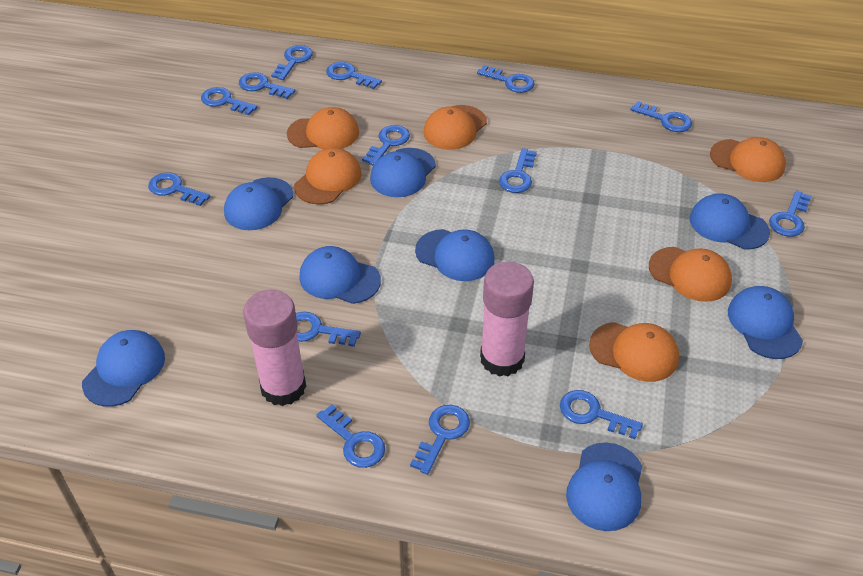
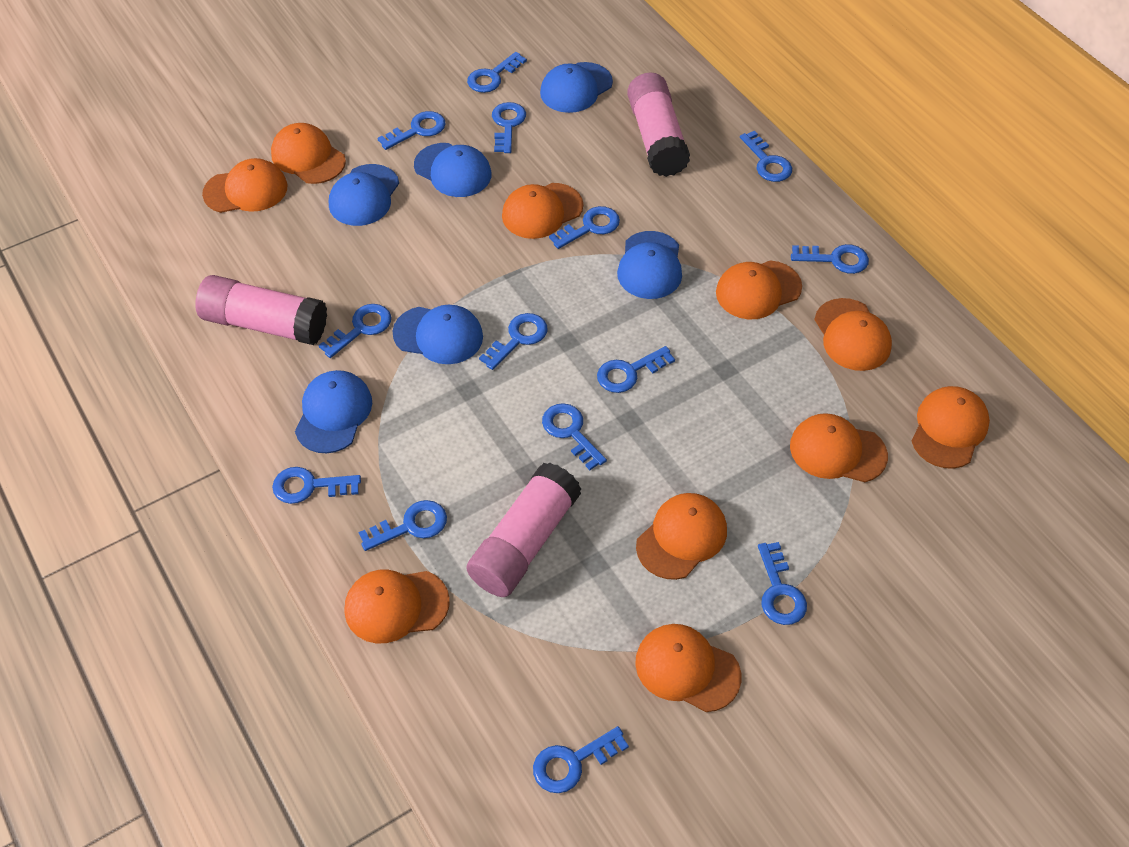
blue cap: [82,330,165,407] [224,177,293,230] [299,246,381,304] [370,148,436,197] [415,229,495,281] [566,442,643,531] [690,193,770,250] [728,286,803,359] = 8 -> [295,370,372,453] [329,164,399,226] [393,305,483,364] [414,143,491,197] [540,62,613,113] [617,231,682,299] = 6
orange cap: [287,107,359,149] [294,148,361,205] [424,105,487,149] [589,322,679,382] [649,247,732,302] [710,137,786,182] = 6 -> [202,158,287,213] [271,123,346,184] [345,569,450,643] [502,183,583,239] [635,624,741,712] [636,493,727,580] [716,260,802,319] [790,413,888,482] [814,298,892,371] [912,386,990,469] = 10
pink glue stick: [243,290,306,406] [480,261,534,377] = 2 -> [195,275,327,345] [466,463,581,597] [627,72,690,177] = 3

